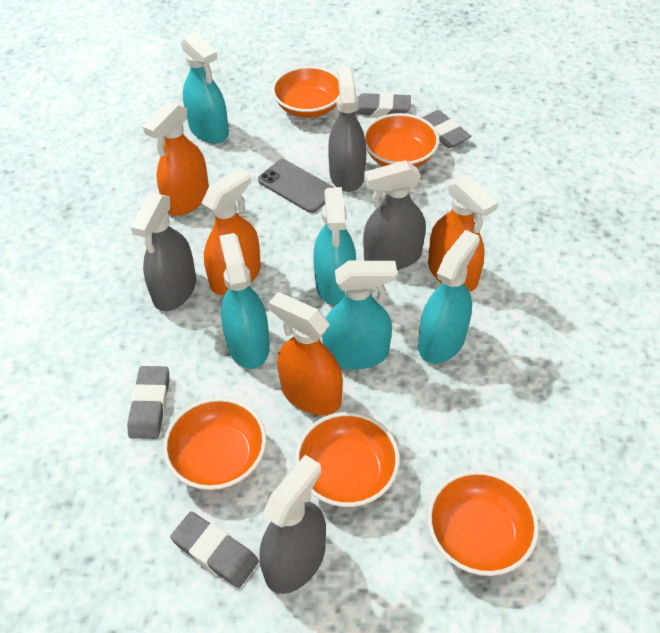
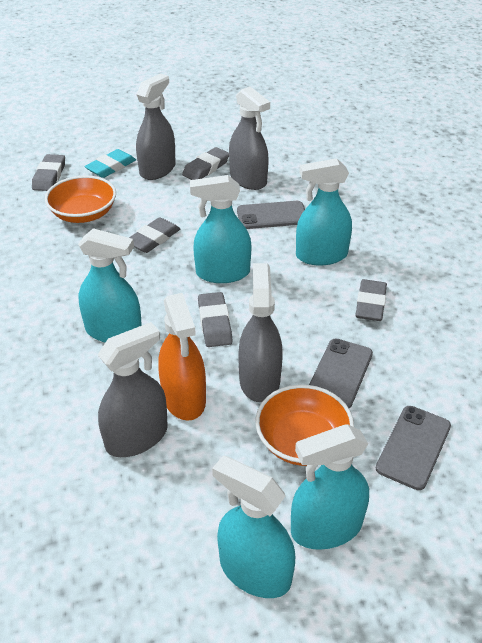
grey eraser: [127,366,169,439] [170,512,259,588] [355,93,411,116] [422,110,471,148] = 4 -> [32,154,65,191] [129,217,180,253] [182,147,229,180] [198,292,232,347] [355,279,387,321] = 5
grey phone: [258,159,334,213] = 1 -> [237,201,305,229] [309,338,373,408] [376,406,451,490] = 3
orange bowl: [163,397,266,490] [272,66,339,118] [295,412,400,507] [363,113,439,167] [427,470,539,576] = 5 -> [45,175,116,223] [255,385,354,466] = 2
orange spray bottle: [143,101,209,216] [202,168,261,295] [268,292,343,415] [428,175,498,292] = 4 -> [158,293,206,421] = 1
turquoise eraser: none = 0 -> [85,149,136,178] = 1

